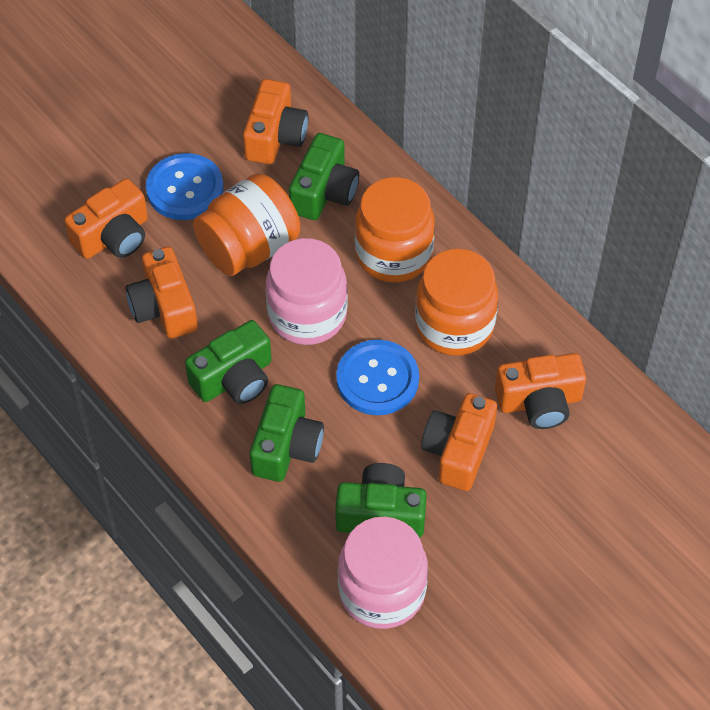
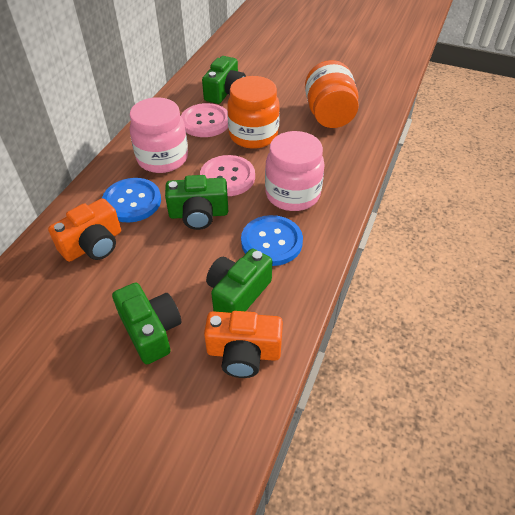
orange camera: [64,178,148,259] [126,247,198,339] [243,79,308,164] [421,393,497,491] [495,353,586,429] = 5 -> [48,198,121,262] [204,311,283,378] = 2
orange jar: [193,173,300,276] [355,177,435,283] [415,249,498,356] = 3 -> [227,76,280,149] [305,60,359,128] = 2
pink button: none = 0 -> [181,103,228,137] [200,155,255,196] = 2

